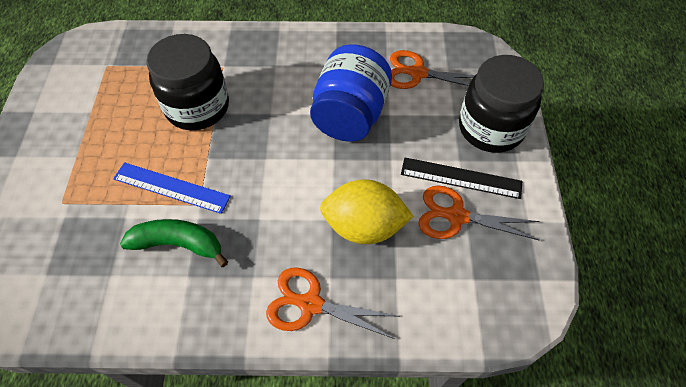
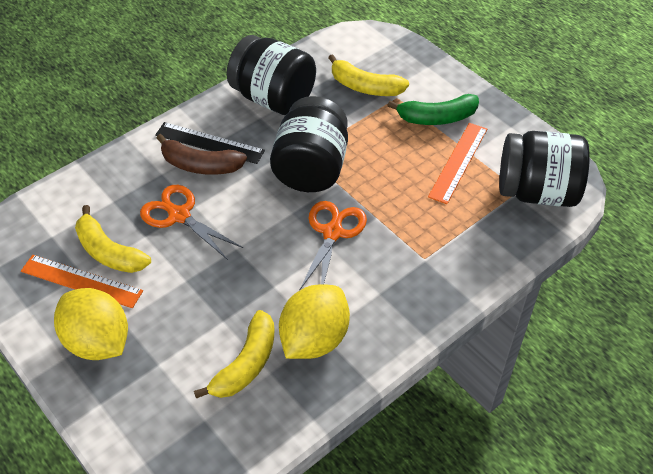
black jar: [146,34,229,130] [459,55,544,153] = 2 -> [227,35,316,115] [270,96,348,192] [499,131,590,207] = 3
blue jar: [310,44,392,142] = 1 -> none = 0
blue ruler: [113,162,231,214] = 1 -> none = 0
brown banana: none = 0 -> [156,134,247,175] = 1
orange ruler: none = 0 -> [21,255,143,308] [428,123,487,204] = 2
orange scissors: [266,267,398,339] [390,50,475,89] [418,186,540,240] = 3 -> [140,185,243,260] [299,201,367,291] = 2
yellow banana: none = 0 -> [75,205,151,273] [194,310,275,398] [328,54,409,96] = 3
yellow lemon: [320,179,414,244] = 1 -> [54,288,128,360] [279,284,350,359] = 2

